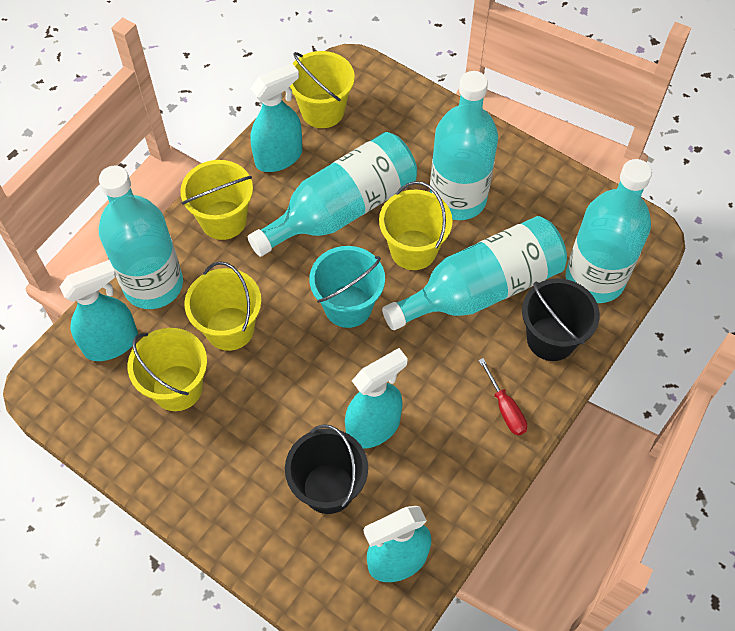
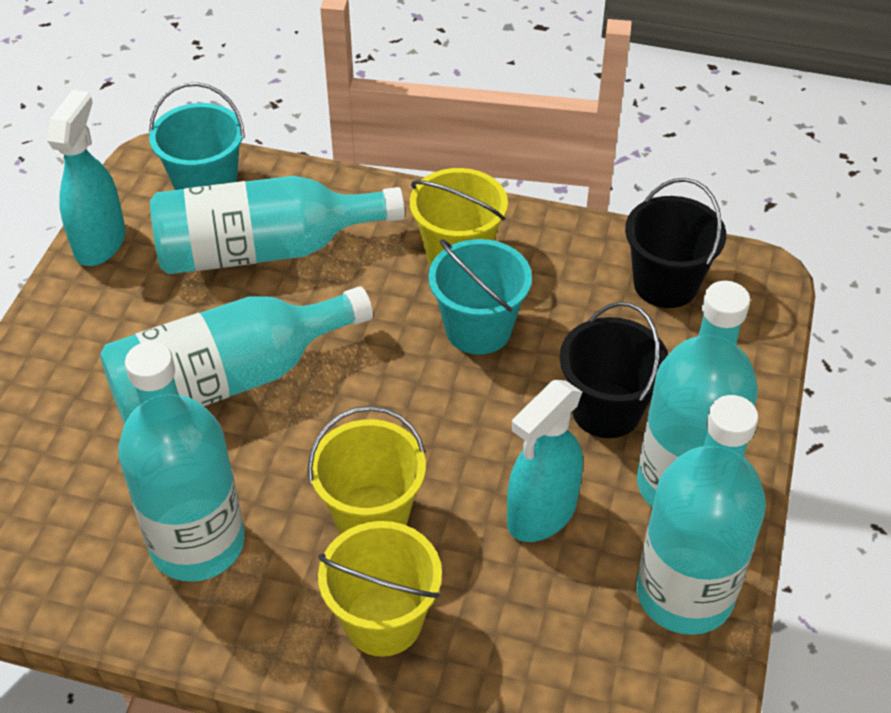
red screwdriver: [479,358,527,436] = 1 -> none = 0
turquoise bucket: [309,246,385,328] = 1 -> [149,82,245,190] [428,239,532,355] = 2
turquoise spray bottle: [60,260,138,361] [250,63,302,172] [345,348,408,449] [364,506,431,582] = 4 -> [47,90,126,266] [507,380,583,542] = 2
yellow bucket: [128,328,207,411] [180,160,253,240] [184,261,262,351] [289,51,355,128] [379,181,453,270] = 5 -> [308,406,426,534] [318,521,442,657] [410,168,508,266] = 3

